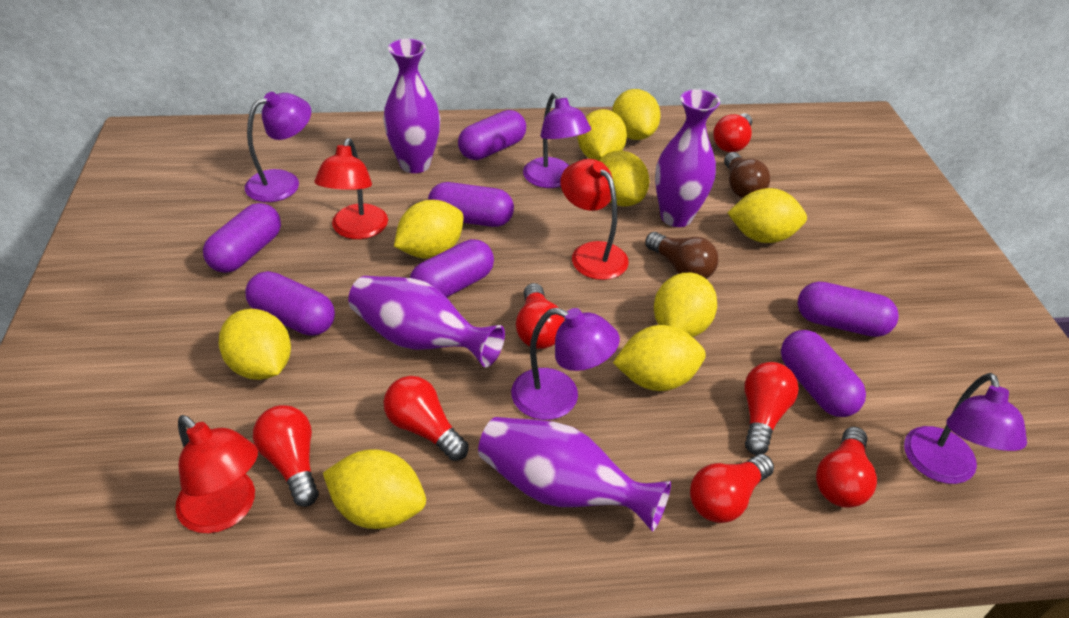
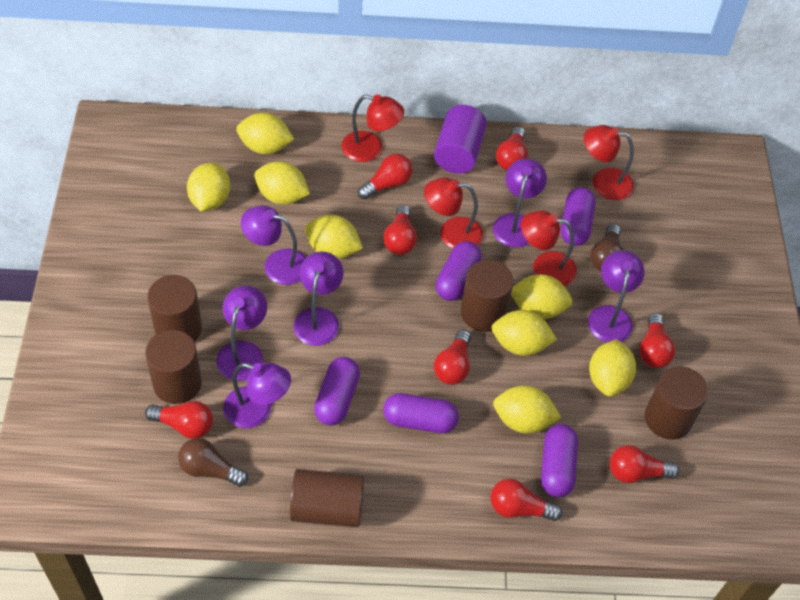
brown cylinder: none = 0 -> [145,330,202,404] [147,275,202,342] [290,469,364,527] [461,260,514,332] [645,367,708,440] = 5
purple capsule: [203,203,281,273] [245,271,335,336] [410,239,494,298] [428,182,514,227] [458,110,526,160] [781,330,866,417] [798,282,899,337] = 7 -> [314,357,360,425] [383,393,459,433] [436,241,482,301] [541,424,578,497] [561,187,595,246] = 5
purple cylinder: none = 0 -> [434,105,487,174] = 1
purple lamp: [245,92,311,202] [511,308,620,420] [523,93,591,188] [904,373,1027,484] = 4 -> [216,285,267,381] [223,362,291,428] [241,206,306,285] [293,251,344,346] [493,158,547,248] [588,250,645,342] = 6
purple vase: [348,276,505,367] [383,39,440,173] [478,417,671,532] [655,89,720,227] = 4 -> none = 0
red lamp: [175,415,258,533] [315,138,388,239] [560,159,629,280] = 3 -> [341,94,404,162] [424,177,484,249] [521,211,577,286] [584,125,634,200] = 4
red light bulb: [253,405,319,507] [383,376,469,461] [516,283,565,349] [690,454,774,523] [713,113,752,152] [744,362,799,455] [816,427,877,508] = 7 -> [145,401,213,439] [358,154,413,200] [383,205,417,255] [434,330,471,385] [490,479,562,521] [496,127,528,170] [610,445,679,483] [639,313,676,368] = 8
yellow lemon: [219,309,291,380] [323,449,426,529] [394,200,463,259] [577,109,627,161] [599,150,650,207] [612,89,661,140] [613,325,706,391] [654,273,717,337] [728,188,807,243] = 9 -> [187,162,230,212] [236,112,294,154] [254,161,310,205] [305,215,363,259] [492,310,557,356] [493,386,561,433] [511,274,572,319] [589,339,636,397] = 8

